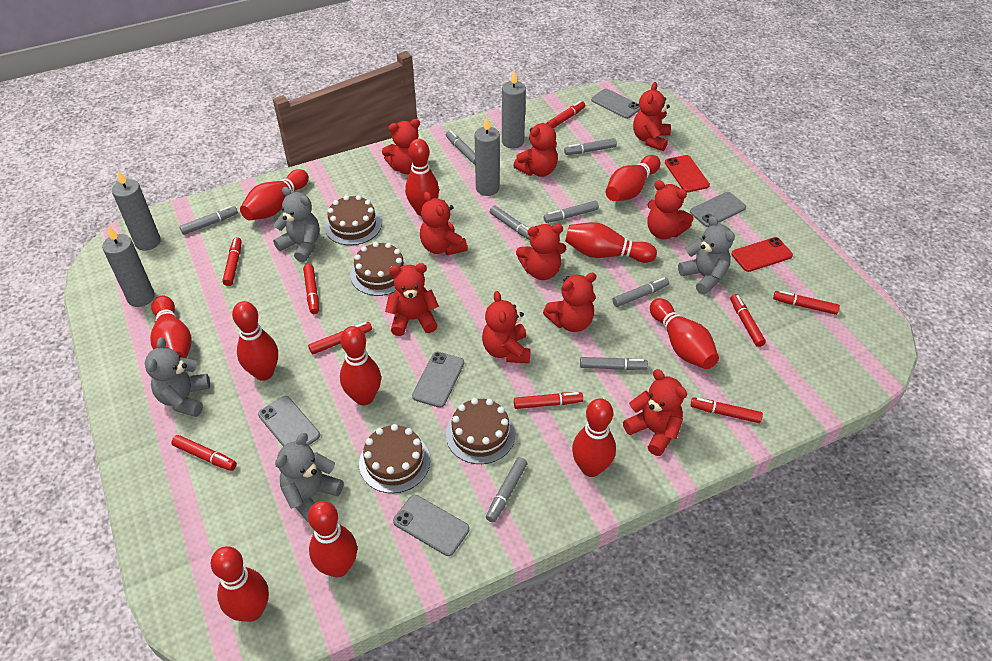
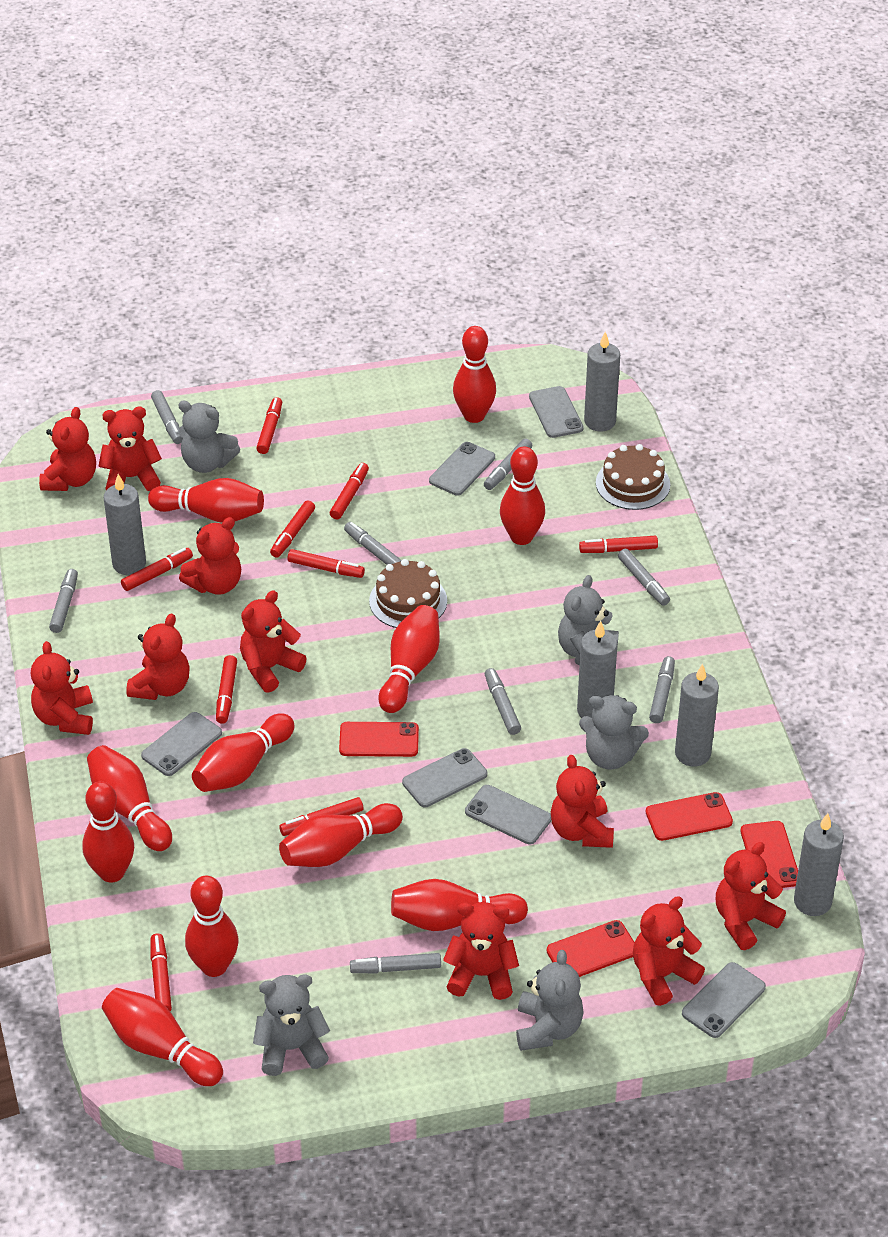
brown cake: [325,195,382,245] [350,242,408,296] [359,424,430,493] [446,398,515,464] = 4 -> [369,559,447,628] [596,444,670,510] = 2
grey candle: [102,226,155,307] [112,170,161,251] [475,117,500,196] [502,70,526,149] = 4 -> [104,474,146,575] [577,621,618,718] [584,332,620,432] [675,663,719,767] [794,813,844,916] = 5
grey phone: [258,396,320,446] [393,495,470,556] [412,352,464,408] [591,89,641,119] [690,192,746,227] = 5 -> [141,712,222,776] [402,748,487,807] [429,442,495,496] [465,785,551,844] [529,386,584,438] [682,962,766,1038] = 6
grey teddy bear: [145,337,210,417] [273,187,320,262] [275,433,343,523] [678,216,735,295] = 4 -> [178,400,240,473] [253,974,330,1076] [516,950,584,1051] [558,575,619,666] [579,695,649,770] = 5
red phone: [665,155,710,192] [731,237,793,272] = 2 -> [339,722,419,757] [547,920,635,977] [646,792,733,841] [741,821,798,888] = 4

